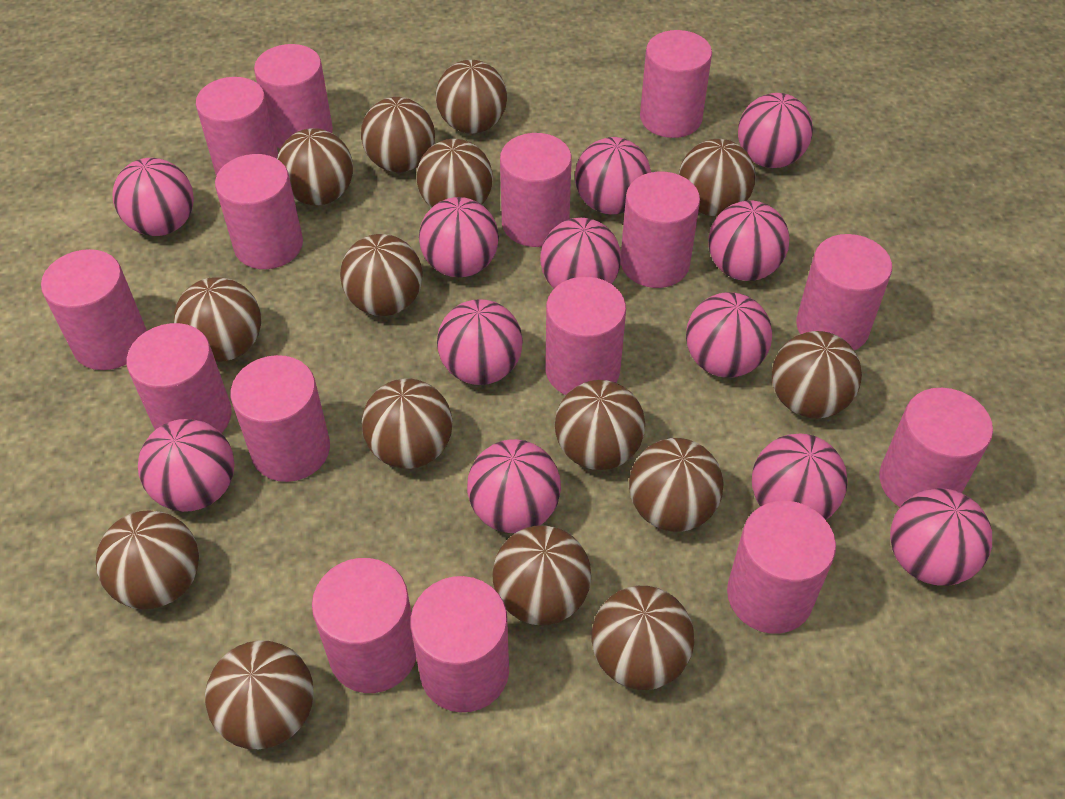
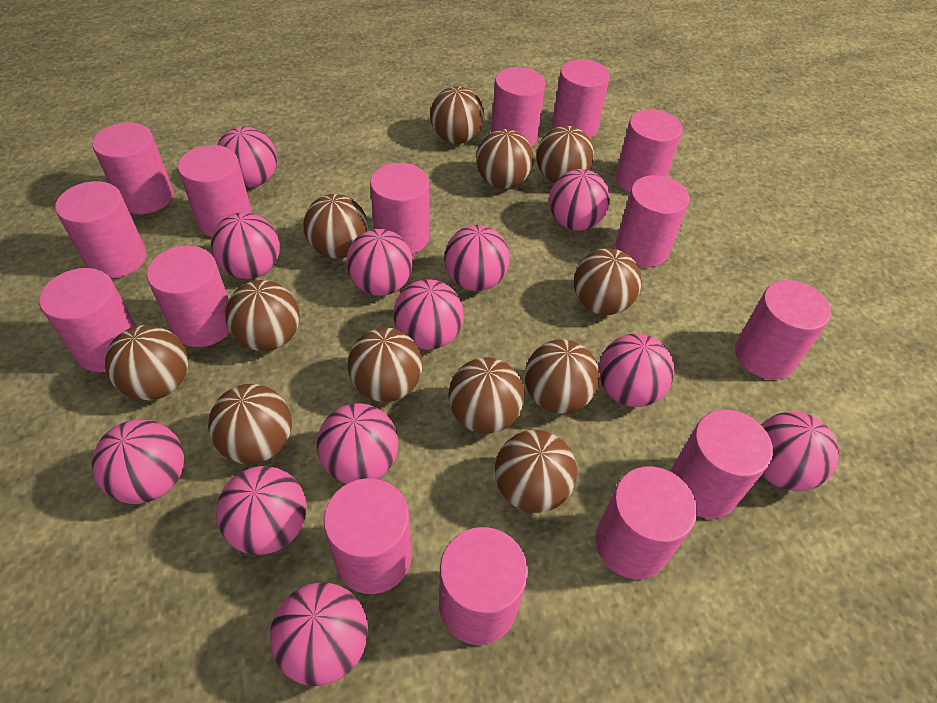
brown ball: [96,510,199,610] [174,277,261,362] [205,640,314,749] [277,128,353,206] [340,234,423,316] [361,97,435,172] [362,379,452,469] [417,139,493,208] [436,60,507,134] [492,525,591,625] [555,380,645,470] [591,586,694,690] [629,438,724,532] [679,139,756,216] [772,331,862,418] = 15 -> [105,325,188,400] [208,384,292,464] [225,280,300,351] [303,194,368,259] [348,328,423,402] [430,86,485,144] [448,357,525,434] [476,129,533,189] [495,430,577,513] [525,339,600,414] [537,126,594,183] [574,248,642,315] = 12

